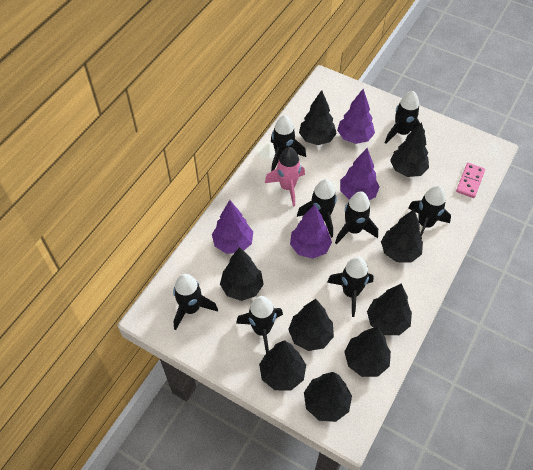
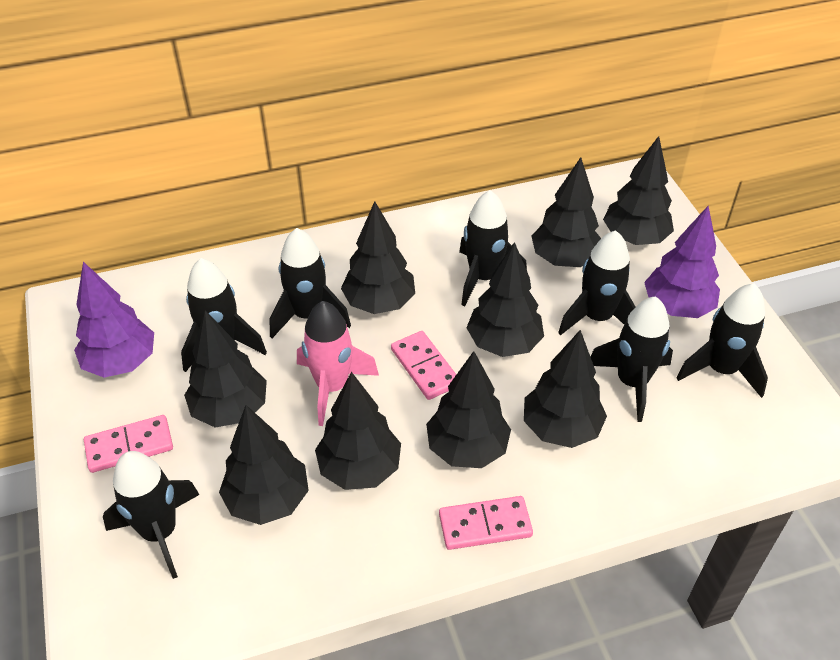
black rocket: [173,274,218,330] [236,296,283,353] [271,115,306,171] [297,179,337,238] [327,257,374,317] [335,191,378,245] [385,91,425,144] [408,185,451,237] = 8 -> [103,451,200,579] [181,258,267,372] [270,228,351,338] [459,190,527,306] [558,230,635,335] [591,296,673,422] [677,283,768,398] = 7
pink domino: [456,163,485,198] = 1 -> [84,415,173,473] [391,331,457,400] [439,496,533,550] = 3
purple tree: [212,200,253,254] [290,204,332,259] [337,89,375,144] [340,148,380,200] = 4 -> [74,262,154,378] [644,206,720,318] = 2

